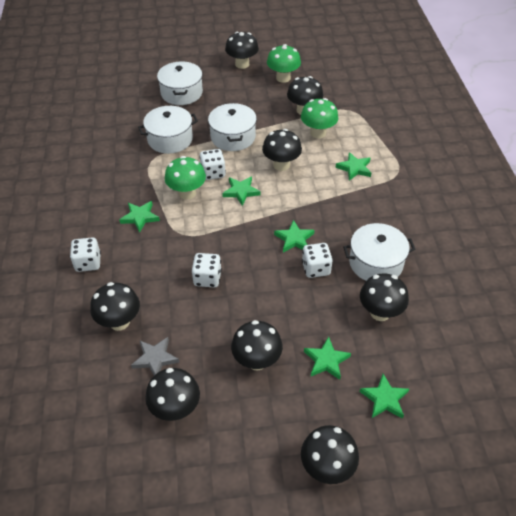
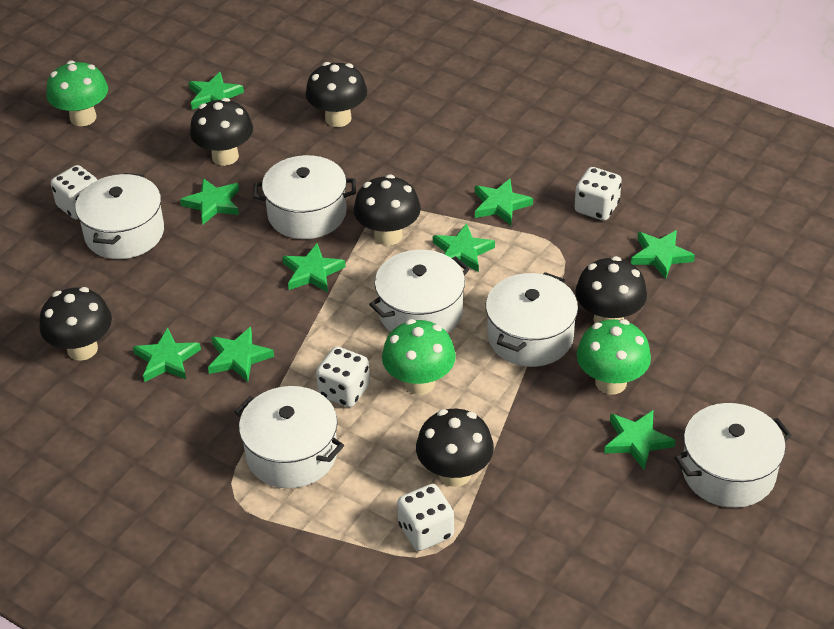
black mushroom: [90,282,140,331] [145,368,200,421] [225,32,259,69] [231,320,283,370] [262,129,302,171] [287,76,323,115] [301,425,359,484] [360,273,409,321] = 8 -> [39,287,112,361] [190,98,253,166] [305,62,367,127] [354,174,421,246] [416,409,494,487] [575,256,647,323] = 6
green star: [119,201,160,233] [222,176,261,206] [274,220,315,252] [304,336,351,380] [335,152,371,181] [360,374,409,419] = 6 -> [133,328,201,382] [180,178,239,225] [189,72,244,110] [208,327,274,382] [282,243,346,292] [433,223,495,272] [475,179,533,225] [604,410,675,470] [631,230,695,279] = 9
grey star: [131,337,179,375] = 1 -> none = 0
white pot: [138,106,198,154] [157,61,203,105] [208,103,257,151] [343,223,416,281] = 4 -> [75,173,164,259] [235,386,344,488] [253,155,356,239] [369,250,470,333] [486,272,578,367] [675,403,792,508] = 6

